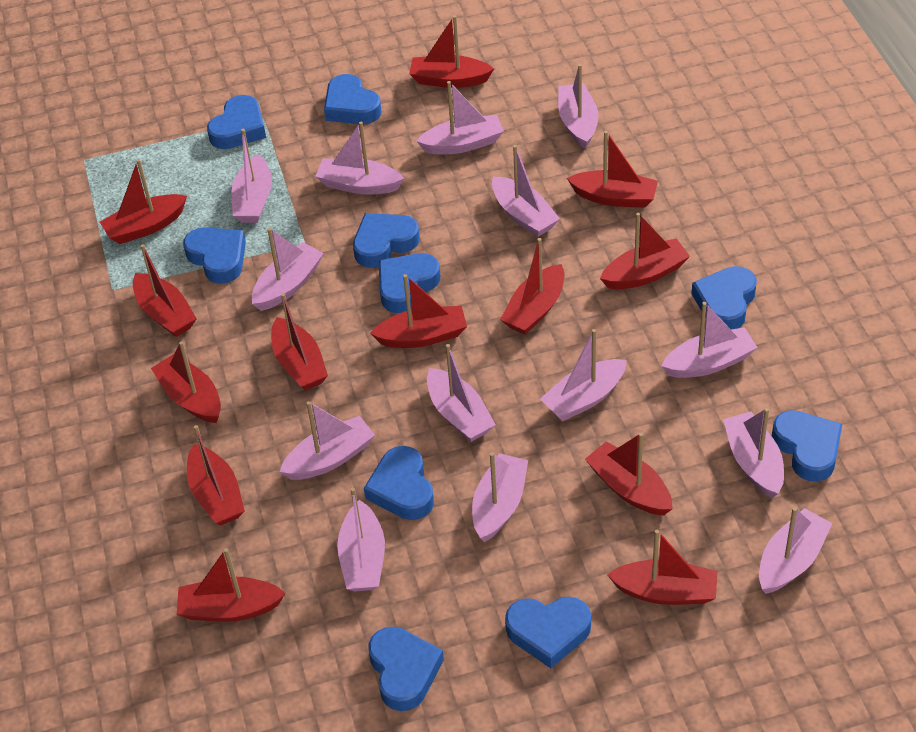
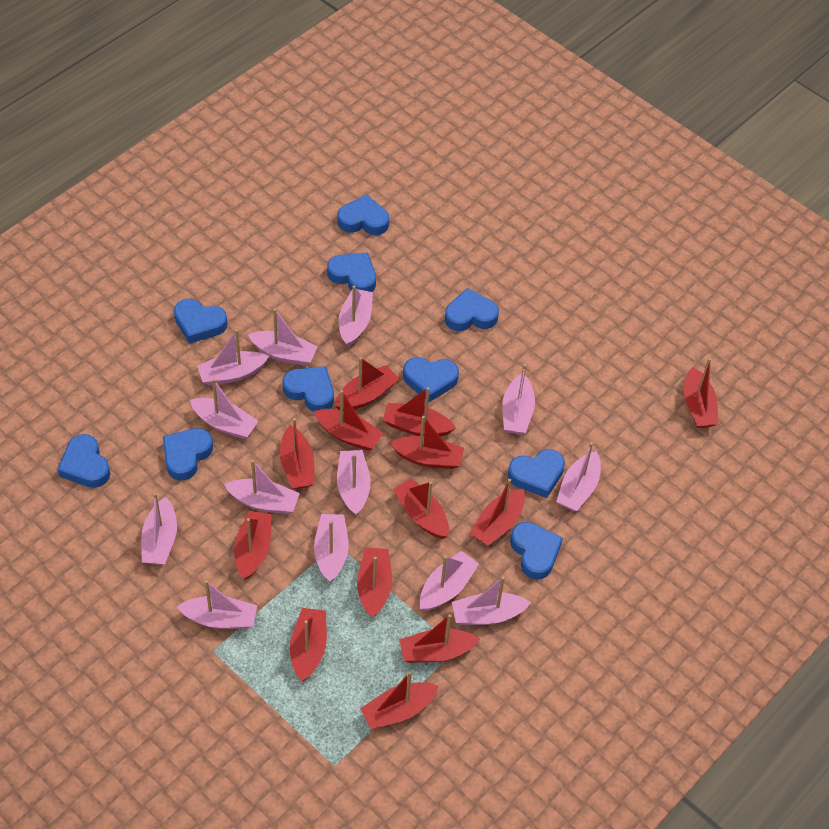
pink boat: [232,129,272,223] [252,228,324,311] [280,401,375,480] [315,122,404,194] [337,488,385,591] [416,81,504,154] [427,344,496,442] [472,452,528,542] [492,145,560,237] [540,329,627,421] [558,64,599,149] [661,302,758,378] [723,408,784,498] [759,507,833,594] = 14 -> [141,493,177,565] [177,580,257,629] [190,379,258,439] [197,329,269,386] [224,460,300,514] [248,308,318,366] [314,514,349,582] [337,450,371,516] [339,286,373,347] [420,551,479,611] [452,576,531,625] [502,364,535,435] [556,442,601,511] = 13

